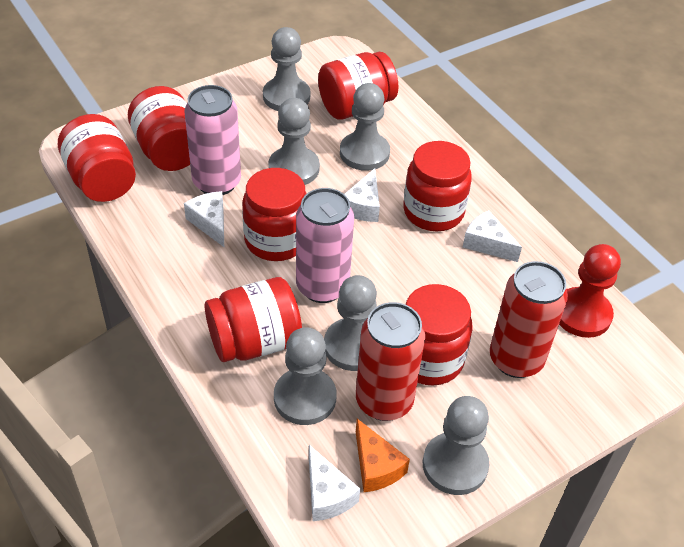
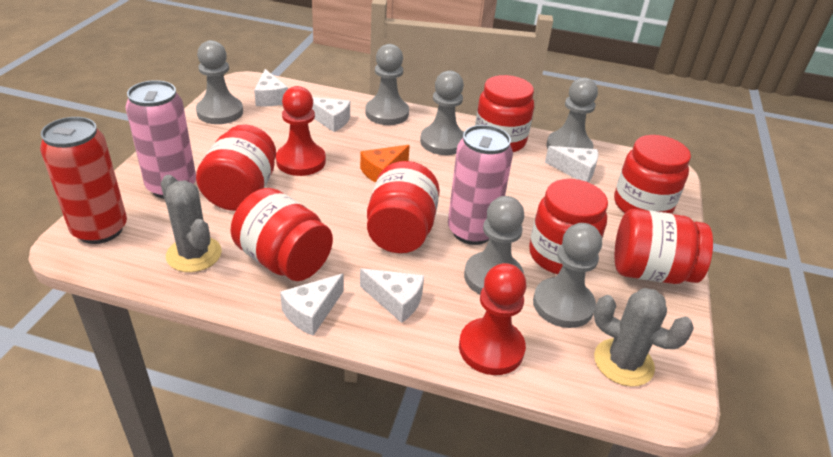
grey cactus: none = 0 -> [161,175,222,272] [594,288,694,387] = 2
red can: [356,302,425,421] [490,261,568,378] = 2 -> [40,117,127,244] = 1
red pawn: [559,244,621,338] = 1 -> [276,86,326,176] [459,263,526,375] = 2
white cheese: [184,191,224,247] [309,445,360,521] [345,168,380,222] [463,210,522,262] = 4 -> [254,69,288,106] [280,274,344,336] [312,97,350,132] [360,268,424,323] [545,146,598,182] = 5

